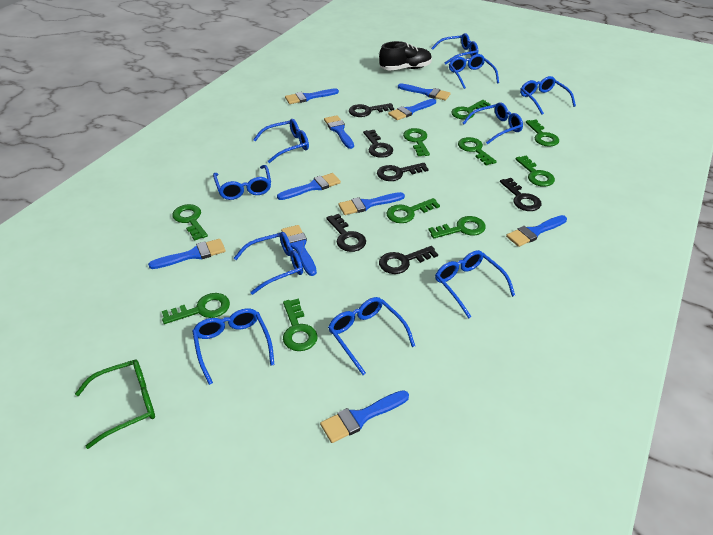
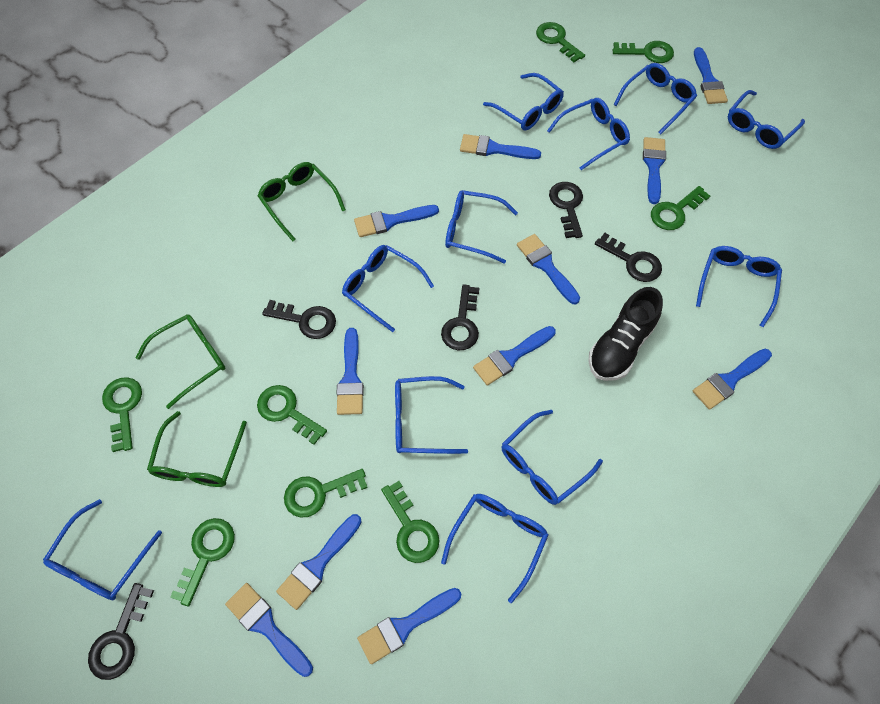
black key: [326,214,366,252] [349,103,394,117] [363,130,393,158] [377,163,429,181] [379,246,438,274] [500,178,541,211] = 6 -> [88,583,154,680] [262,300,336,339] [441,284,479,350] [549,182,583,238] [595,233,662,282] = 5
blue brush: [148,239,226,269] [277,173,341,200] [281,225,317,276] [285,88,339,104] [320,390,409,443] [324,115,354,149] [338,192,405,215] [388,99,436,120] [398,84,451,101] [506,215,567,247] = 10 -> [225,583,313,677] [276,514,361,610] [337,328,364,415] [354,205,439,237] [357,588,461,664] [460,134,541,159] [473,326,556,386] [517,234,580,304] [643,137,666,204] [693,349,772,410] [694,47,728,104] = 11
blue glasses: [192,308,275,385] [213,165,271,200] [234,232,303,295] [253,119,309,163] [328,297,415,375] [431,33,478,64] [435,250,515,318] [449,54,499,89] [463,102,523,144] [520,76,576,115] = 10 -> [43,499,162,600] [342,245,434,332] [395,376,468,454] [441,494,549,603] [445,190,518,264] [483,73,564,131] [502,410,603,505] [547,98,630,170] [614,63,697,135] [696,246,782,327] [728,90,805,149] = 11
green glasses: [75,360,155,449] = 1 -> [136,315,225,409] [147,411,247,487] [258,162,346,241] = 3
green key: [162,293,230,324] [172,204,208,241] [283,298,318,351] [386,198,440,223] [403,128,430,156] [429,216,486,239] [451,100,490,120] [458,137,497,166] [516,156,555,187] [526,120,559,147] = 10 -> [102,377,142,452] [170,518,235,607] [257,385,327,445] [284,469,368,518] [381,481,439,563] [536,22,585,62] [612,41,674,63] [651,186,710,230] = 8

